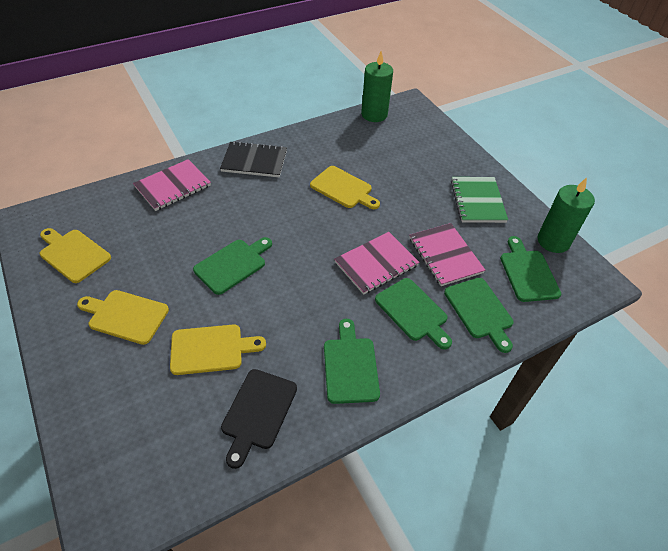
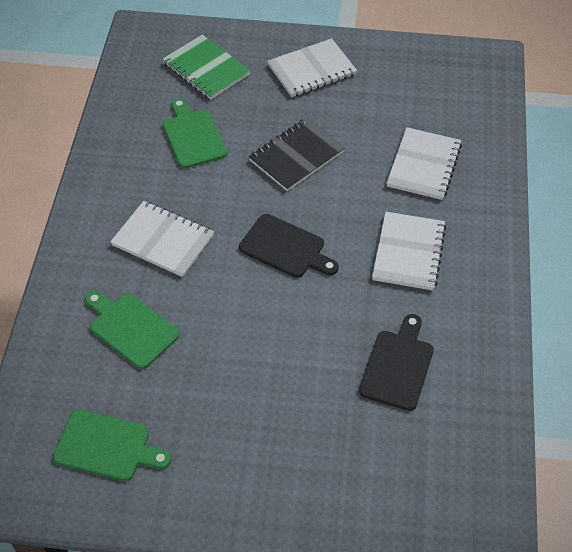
black cutting board: [221,369,297,469] = 1 -> [239,214,339,278] [359,314,434,411] = 2
green candle: [361,51,393,122] [537,177,595,253] = 2 -> none = 0
green cutting board: [193,237,272,295] [324,319,380,404] [375,278,452,349] [444,278,514,353] [500,236,561,302] = 5 -> [53,410,171,481] [85,291,180,369] [162,98,227,168] = 3
pink notebook: [133,159,211,211] [334,232,419,295] [409,223,486,286] = 3 -> none = 0
white notebook: none = 0 -> [110,201,214,277] [267,38,357,97] [372,212,446,291] [387,127,462,200] = 4
yellow cutting board: [40,228,111,283] [77,290,169,345] [170,324,266,375] [310,166,380,209] = 4 -> none = 0

